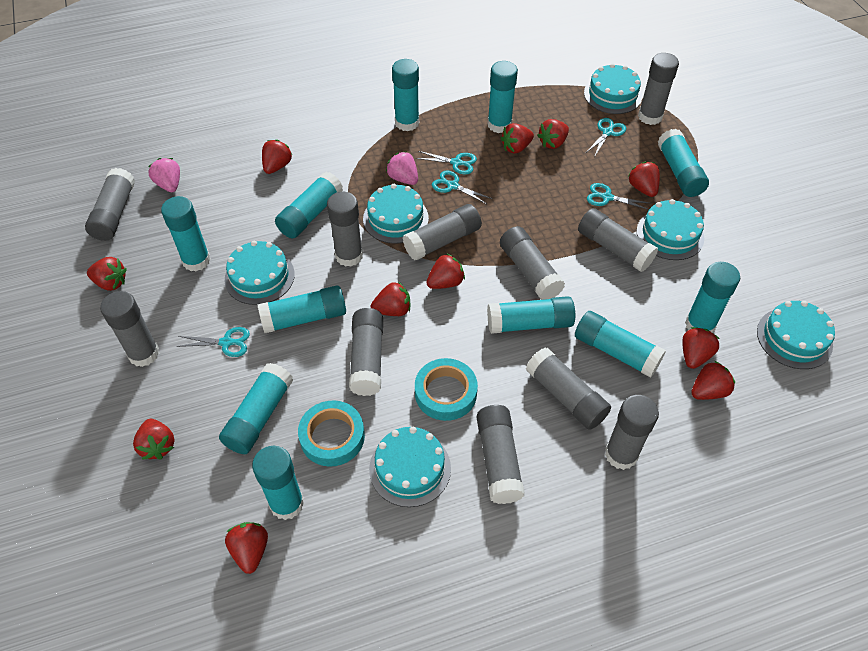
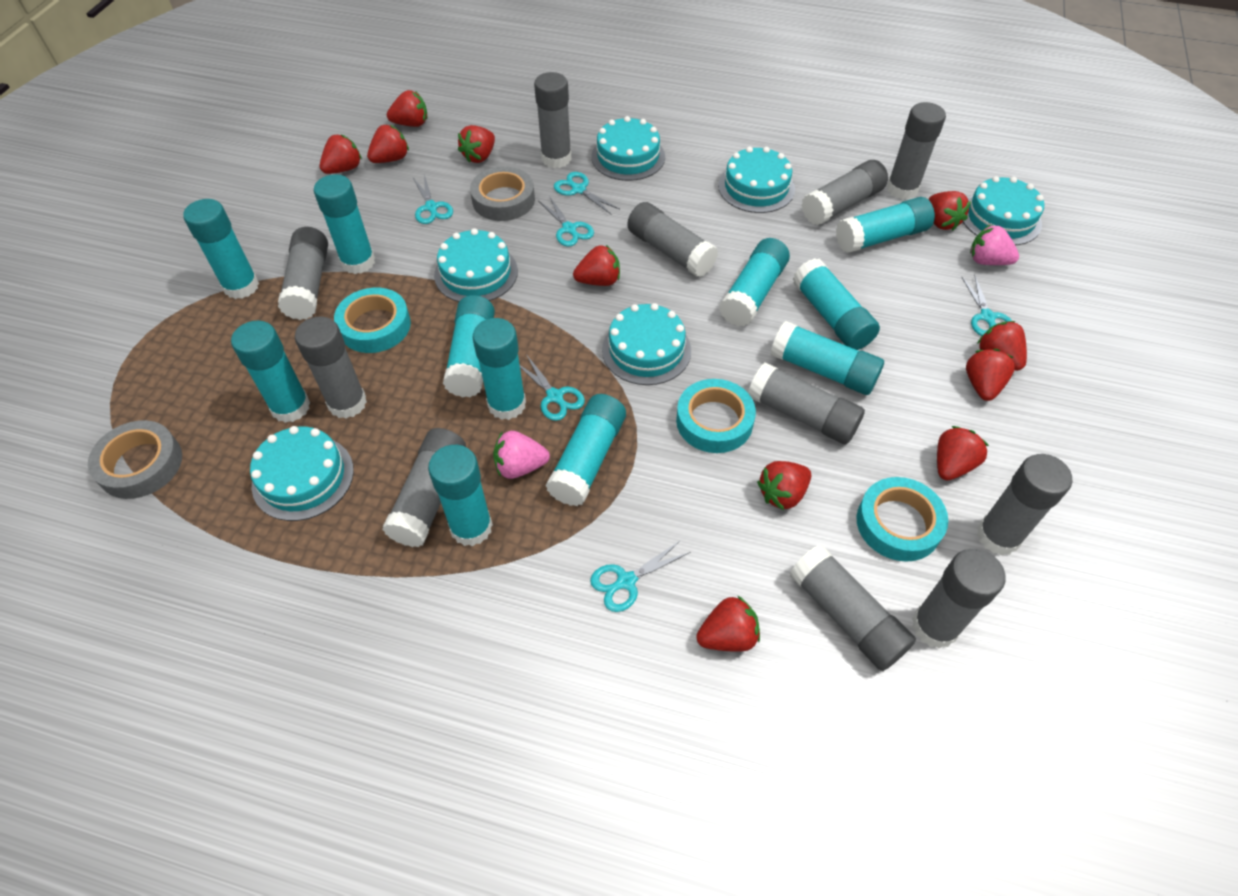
grey tape: none = 0 -> [88,420,182,499] [470,166,535,221] = 2
turquoise scissors: [176,327,250,357] [415,151,477,174] [432,170,492,204] [587,118,626,157] [587,183,649,210] = 5 -> [413,174,453,224] [520,354,585,421] [539,196,594,247] [554,172,620,214] [590,540,690,612] [961,274,1012,336] = 6
turquoise tape: [298,401,365,467] [415,358,478,421] = 2 -> [334,288,411,353] [676,379,756,453] [856,477,948,562] = 3

